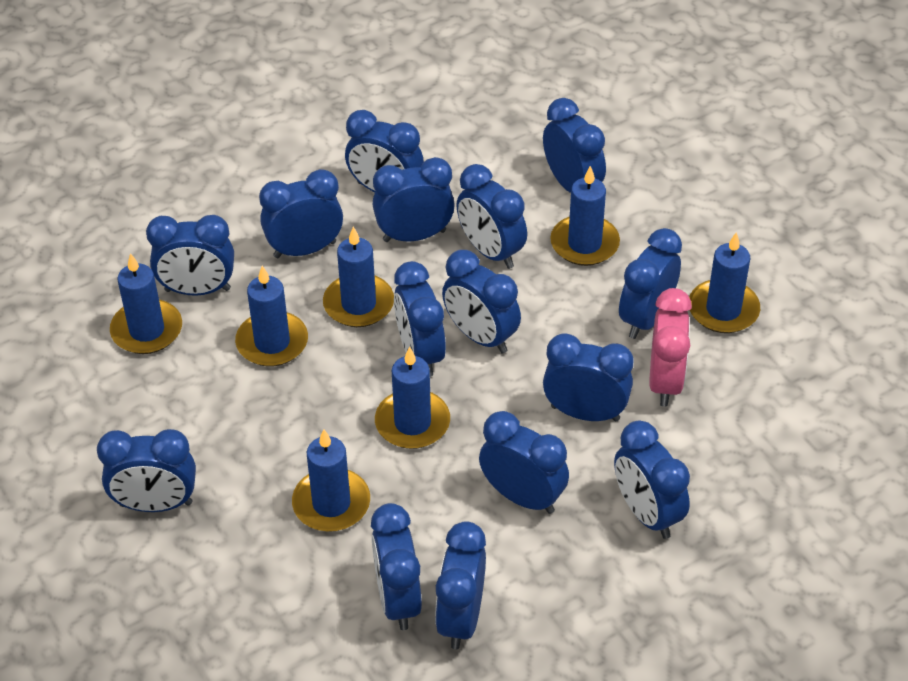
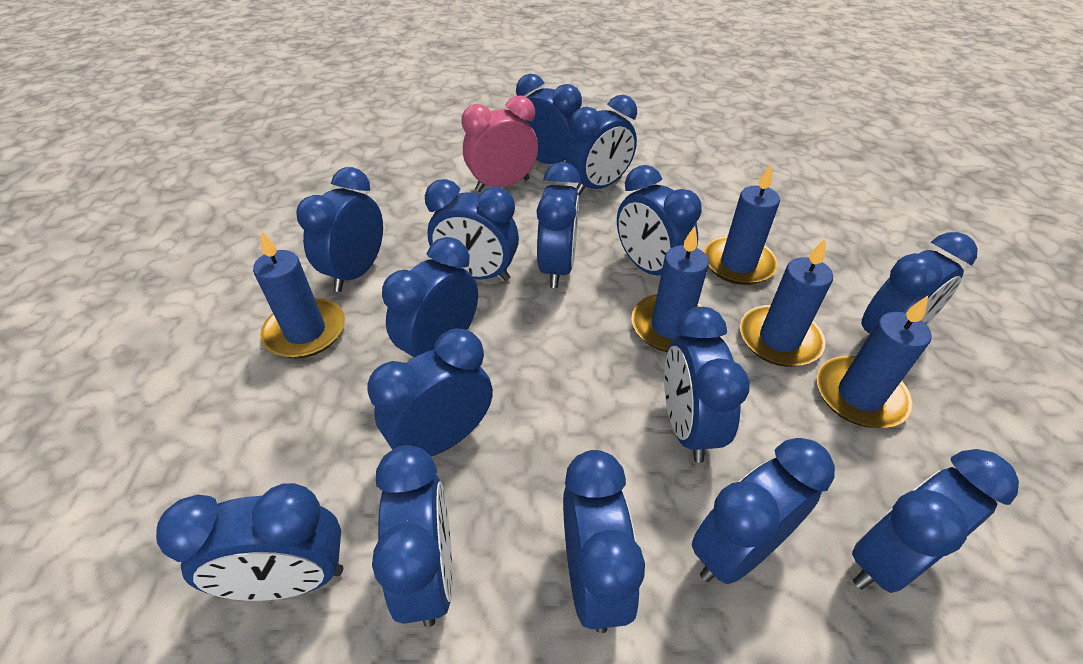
blue candle: [110,253,182,354] [235,266,308,367] [292,429,370,532] [323,227,394,327] [375,347,450,449] [550,166,620,266] [689,232,760,333] = 7 -> [253,231,345,358] [631,226,709,352] [704,165,780,285] [740,239,833,367] [817,296,932,428] = 5

